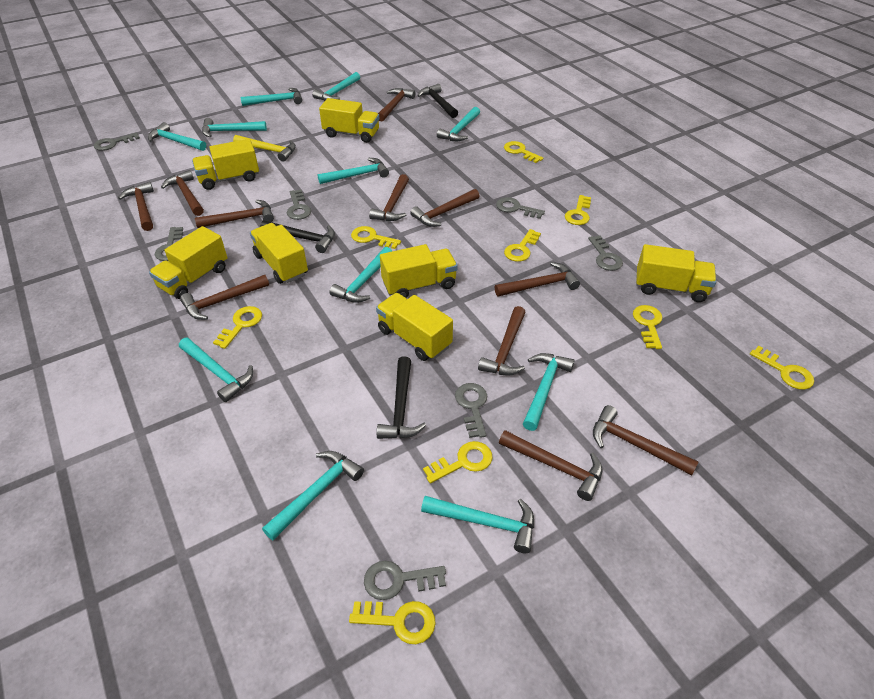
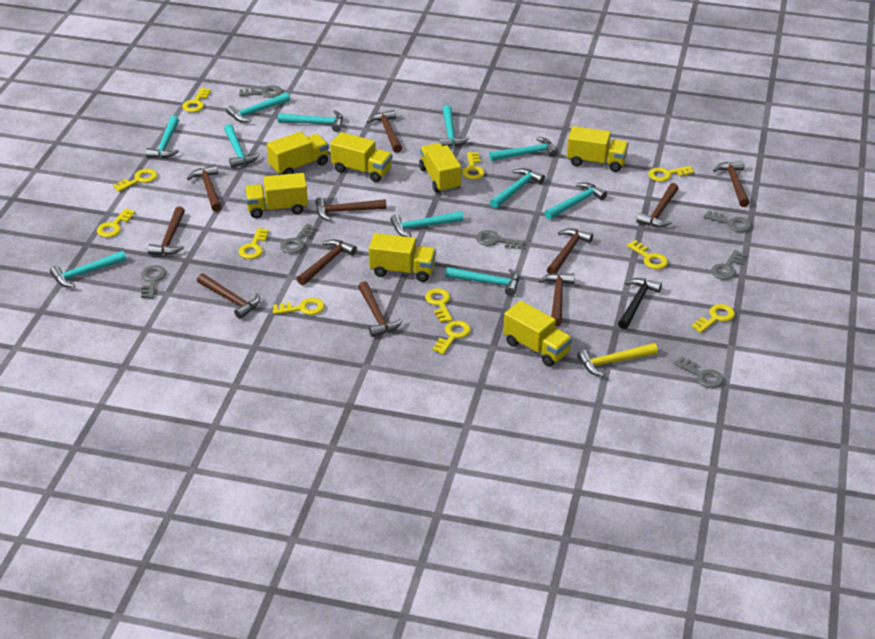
black hammer: [260,220,335,253] [377,357,426,439] [417,84,458,118] = 3 -> [618,278,662,329] = 1
yellow key: [213,306,262,349] [349,601,436,644] [351,226,401,249] [423,441,493,483] [504,141,543,163] [504,229,541,262] [565,195,591,225] [633,305,662,349] [750,346,814,390] = 9 -> [97,208,135,238] [113,169,157,192] [183,88,211,112] [239,228,269,259] [273,298,324,315] [425,288,453,323] [432,321,471,355] [462,152,485,180] [627,240,668,269] [648,166,694,182] [691,304,735,333] = 11

